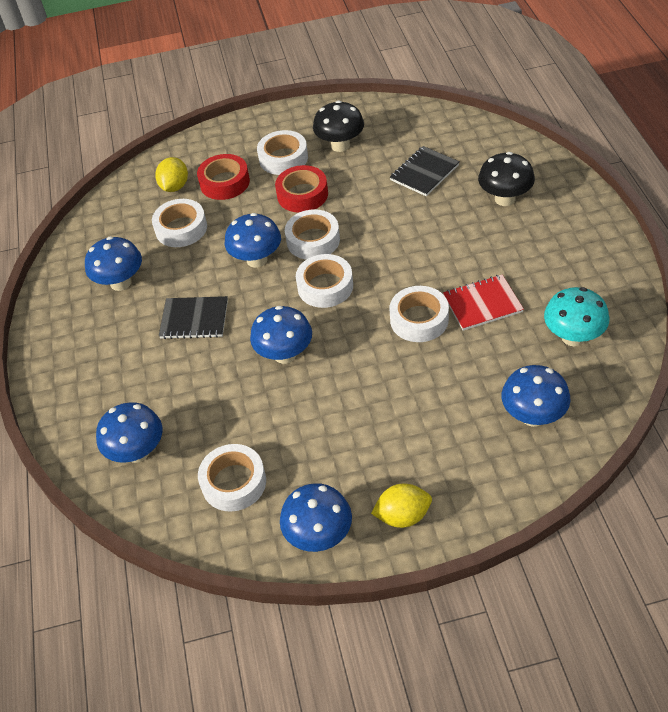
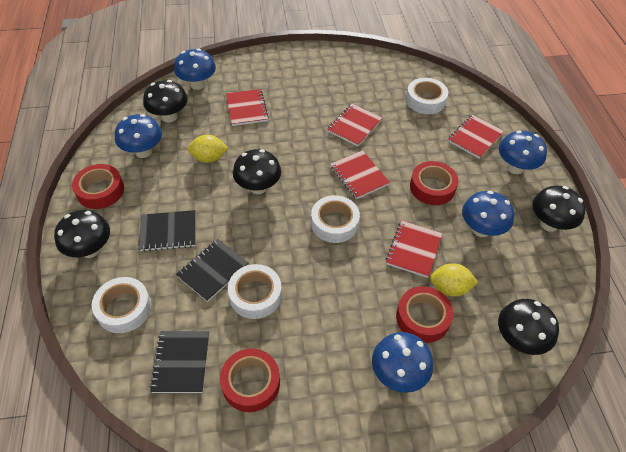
black mushroom: [313,101,364,152] [478,152,535,206] = 2 -> [54,210,110,258] [143,80,188,122] [233,149,281,194] [498,299,559,355] [532,186,586,232] = 5
black notebook: [159,296,228,339] [390,146,460,196] = 2 -> [139,210,196,252] [150,331,209,393] [176,239,248,302] = 3
blue mushroom: [85,236,142,291] [96,402,162,463] [225,213,281,268] [250,306,312,364] [280,483,352,552] [502,365,571,427] = 6 -> [115,114,162,158] [174,48,216,90] [372,332,433,393] [462,191,514,237] [499,130,547,174] = 5
red notebook: [443,275,524,331] = 1 -> [226,89,269,126] [327,104,382,147] [330,150,390,199] [386,221,443,278] [448,115,504,159] = 5
red tape: [197,154,250,200] [275,165,328,213] = 2 -> [72,164,124,209] [220,348,280,412] [396,286,454,343] [410,161,458,205] = 4
turquoise mushroom: [544,287,609,346] = 1 -> none = 0
white tape: [152,199,207,247] [198,444,266,512] [257,130,308,175] [285,209,340,260] [296,254,353,308] [389,286,449,342] = 6 -> [92,277,152,333] [228,264,282,319] [311,195,360,243] [406,78,448,114] = 4

